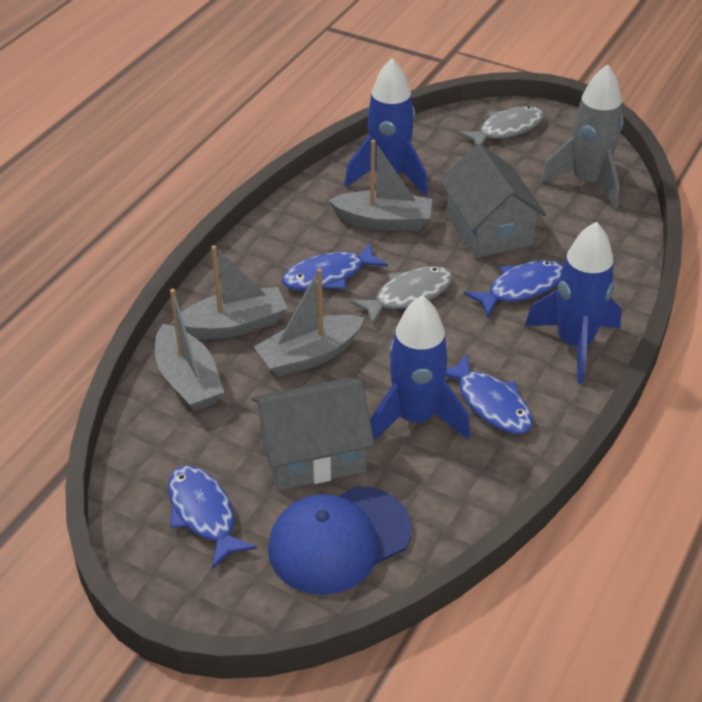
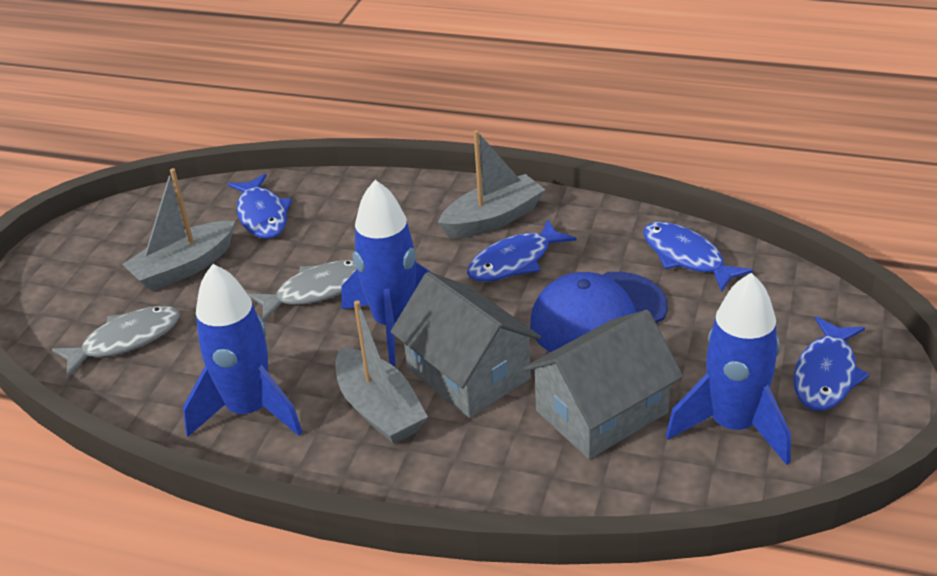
grey boat: [155,289,224,411] [172,245,287,339] [254,268,364,377] [328,140,432,231] = 4 -> [122,168,235,291] [335,300,428,444] [438,130,545,238] = 3
grey rocket: [540,64,624,209] = 1 -> none = 0

